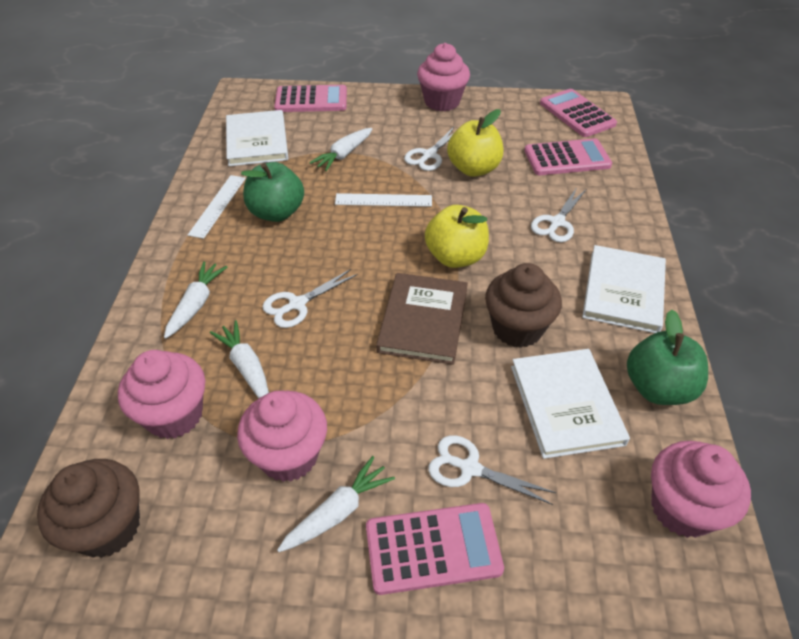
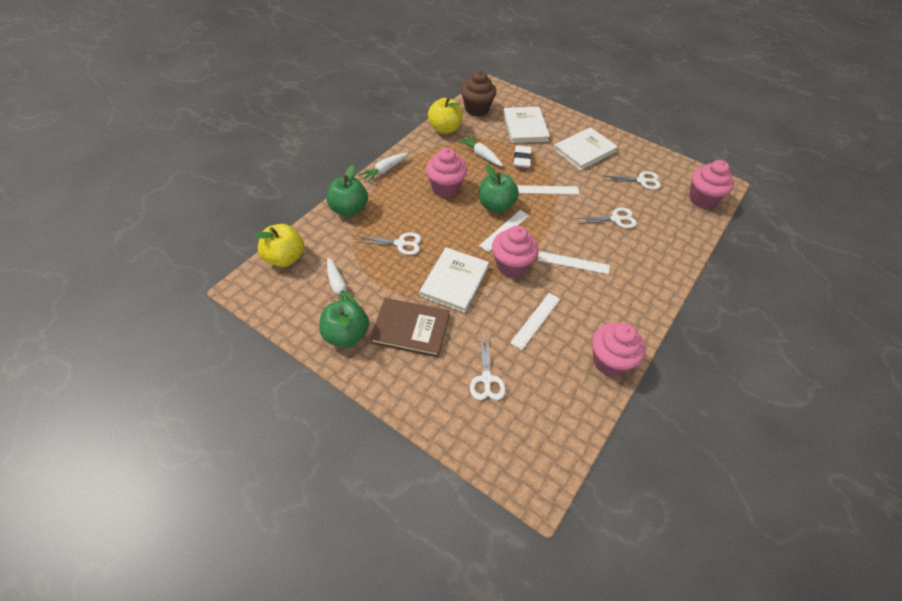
brown cupcake: [37,459,140,558] [485,263,562,348] = 2 -> [461,71,496,116] = 1
green apple: [241,162,304,222] [627,310,708,405] = 2 -> [319,300,369,347] [327,165,368,216] [479,165,519,213] = 3
pink calculator: [274,85,347,112] [366,503,504,595] [524,138,612,175] [540,89,617,137] = 4 -> none = 0
white carrot: [164,261,227,339] [210,320,269,398] [277,456,395,552] [309,128,373,171] = 4 -> [327,258,359,305] [359,153,408,183] [458,136,503,166] = 3
white eraser: none = 0 -> [514,145,532,168] = 1
white ruler: [188,175,246,239] [335,193,432,207] = 2 -> [479,210,529,252] [510,293,560,350] [517,185,580,194] [538,251,610,274] = 4

